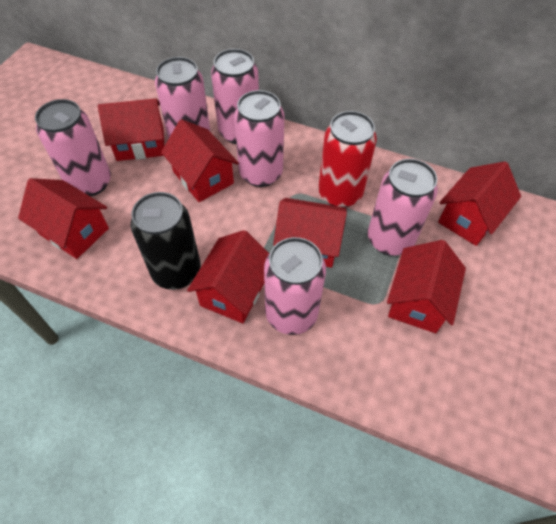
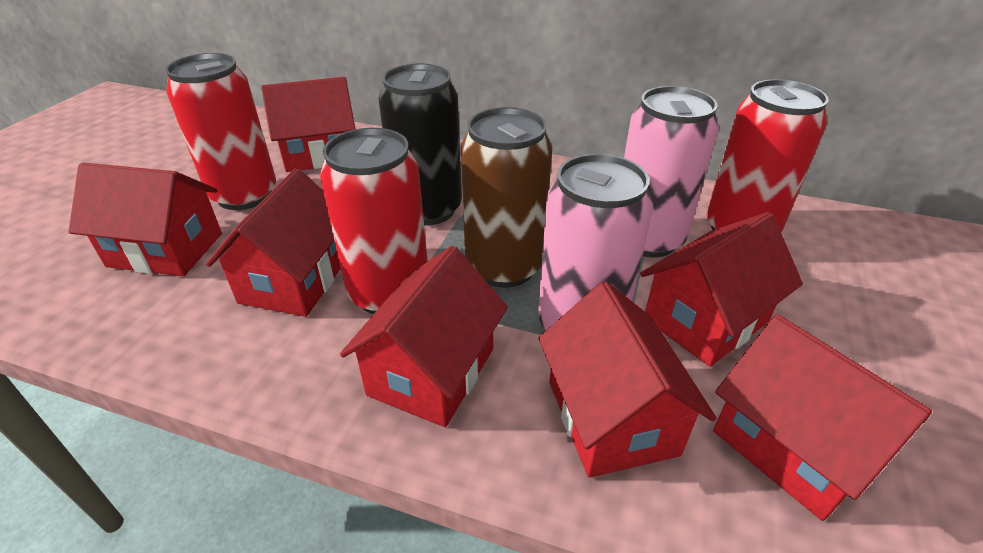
brown can: none = 0 -> [461,107,552,288] = 1
pink can: [35,99,111,196] [155,57,211,139] [211,49,259,144] [234,90,284,187] [264,237,326,335] [368,159,438,256] = 6 -> [538,154,653,330] [624,86,719,258] = 2
red can: [318,111,377,208] = 1 -> [165,53,276,210] [320,128,428,314] [706,79,829,233] = 3

